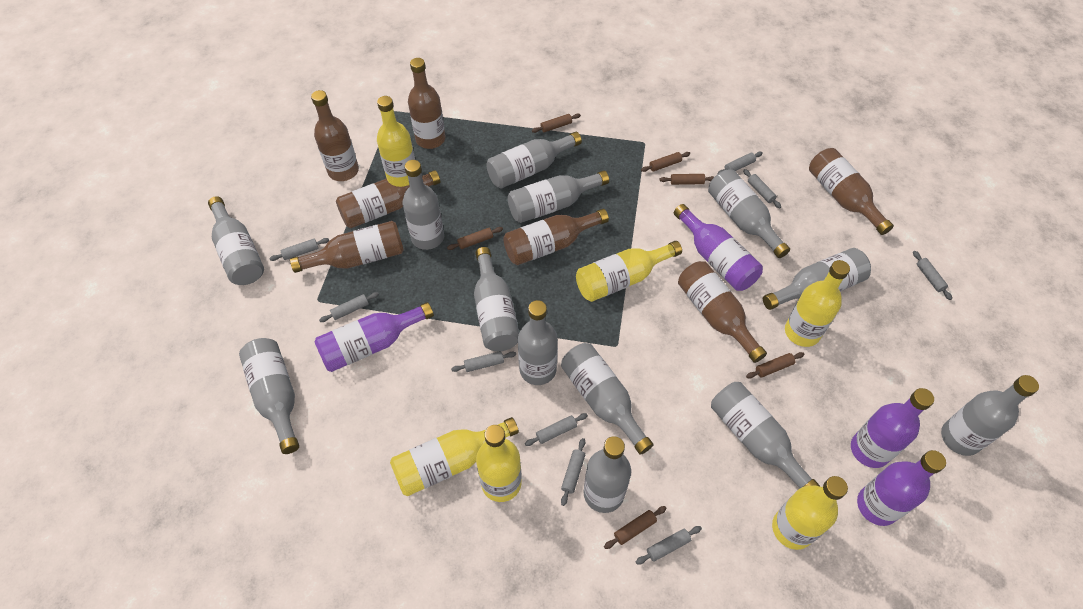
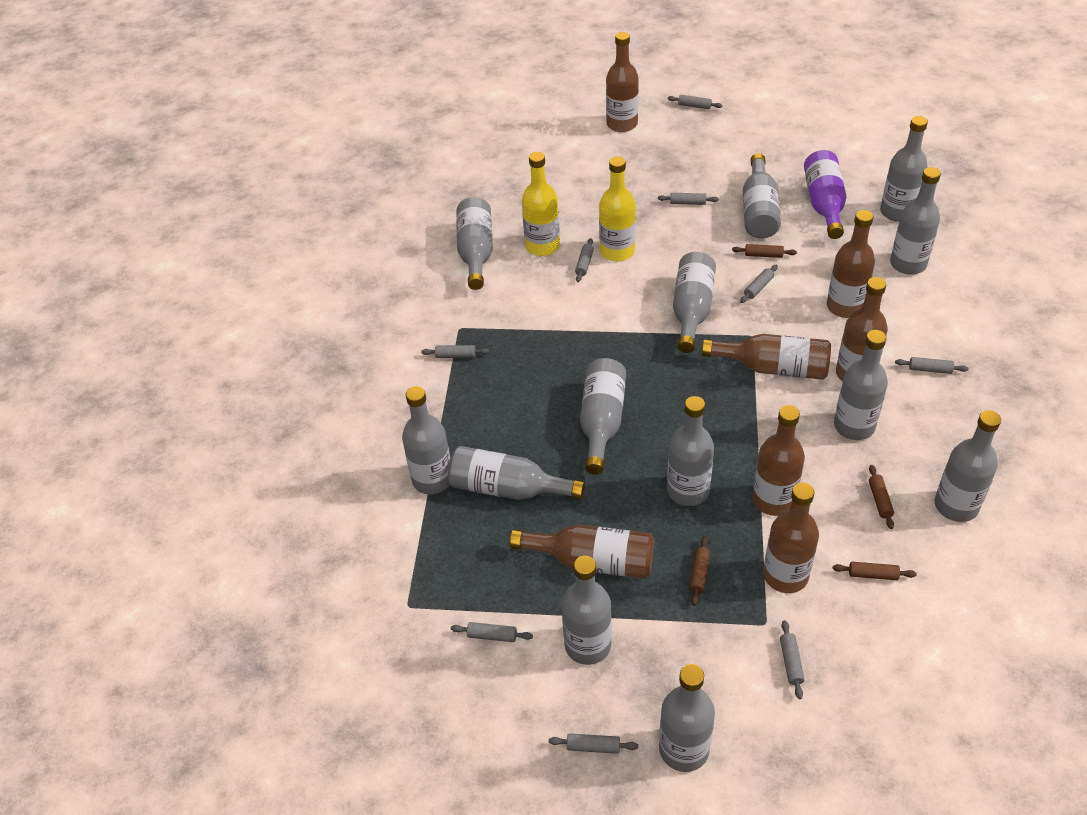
brown rolling pin: [447,227,503,250] [532,114,581,133] [604,506,667,549] [641,152,690,172] [659,174,714,185] [746,352,804,378] = 6 -> [689,536,710,606] [732,244,797,258] [833,562,917,580] [869,465,894,529] = 4
purple bottle: [314,302,434,372] [674,204,763,291] [851,388,934,468] [857,450,946,526] = 4 -> [804,150,846,239] = 1
yellow bottle: [377,96,415,180] [390,417,519,496] [476,425,522,502] [576,241,682,302] [772,476,848,550] [785,260,850,347] = 6 -> [522,152,560,256] [599,156,636,261] = 2

